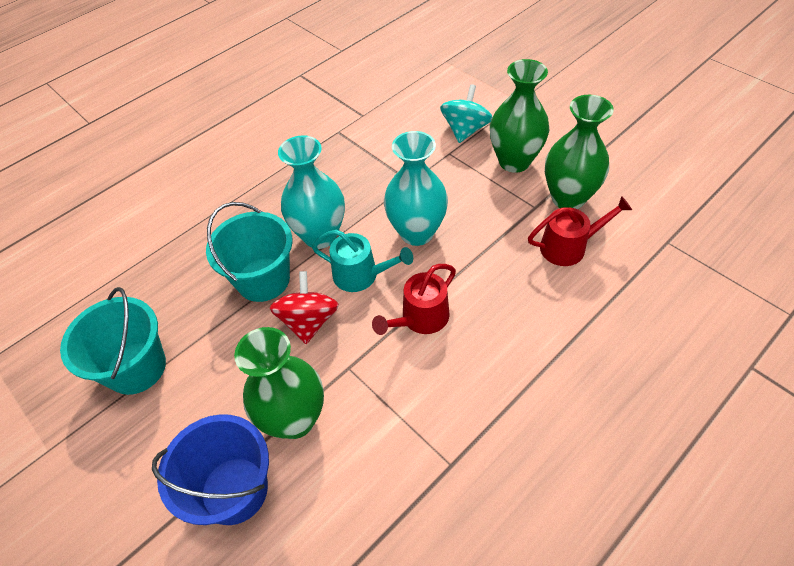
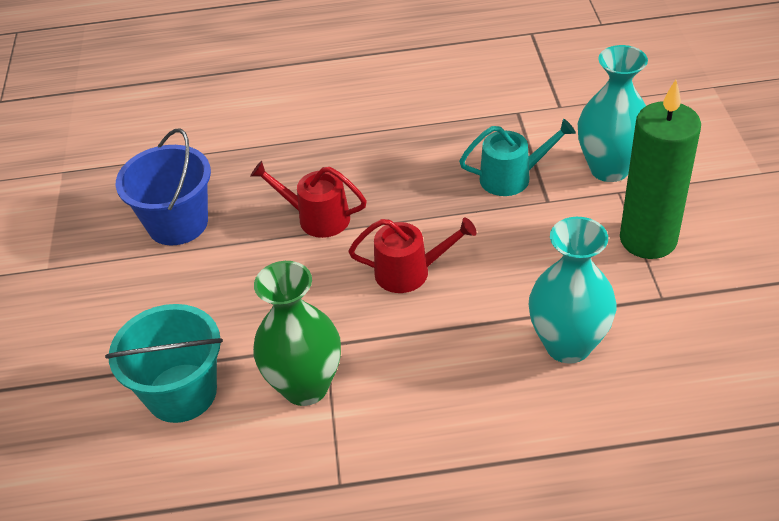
green candle: none = 0 -> [620,79,701,259] = 1
green vase: [234,327,324,439] [490,59,549,173] [545,95,614,209] = 3 -> [253,261,341,406] = 1
red spinning top: [270,271,339,344] = 1 -> none = 0
turquoise bucket: [60,287,166,395] [206,202,293,302] = 2 -> [105,304,223,423] = 1
turquoise spinning top: [440,84,493,143] = 1 -> none = 0

